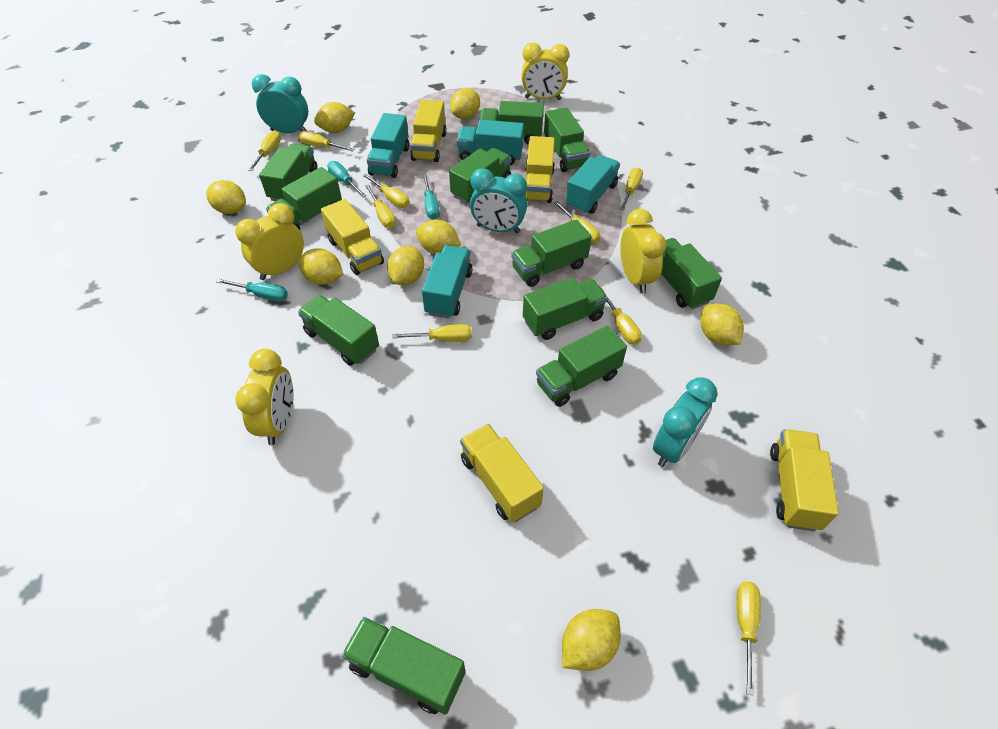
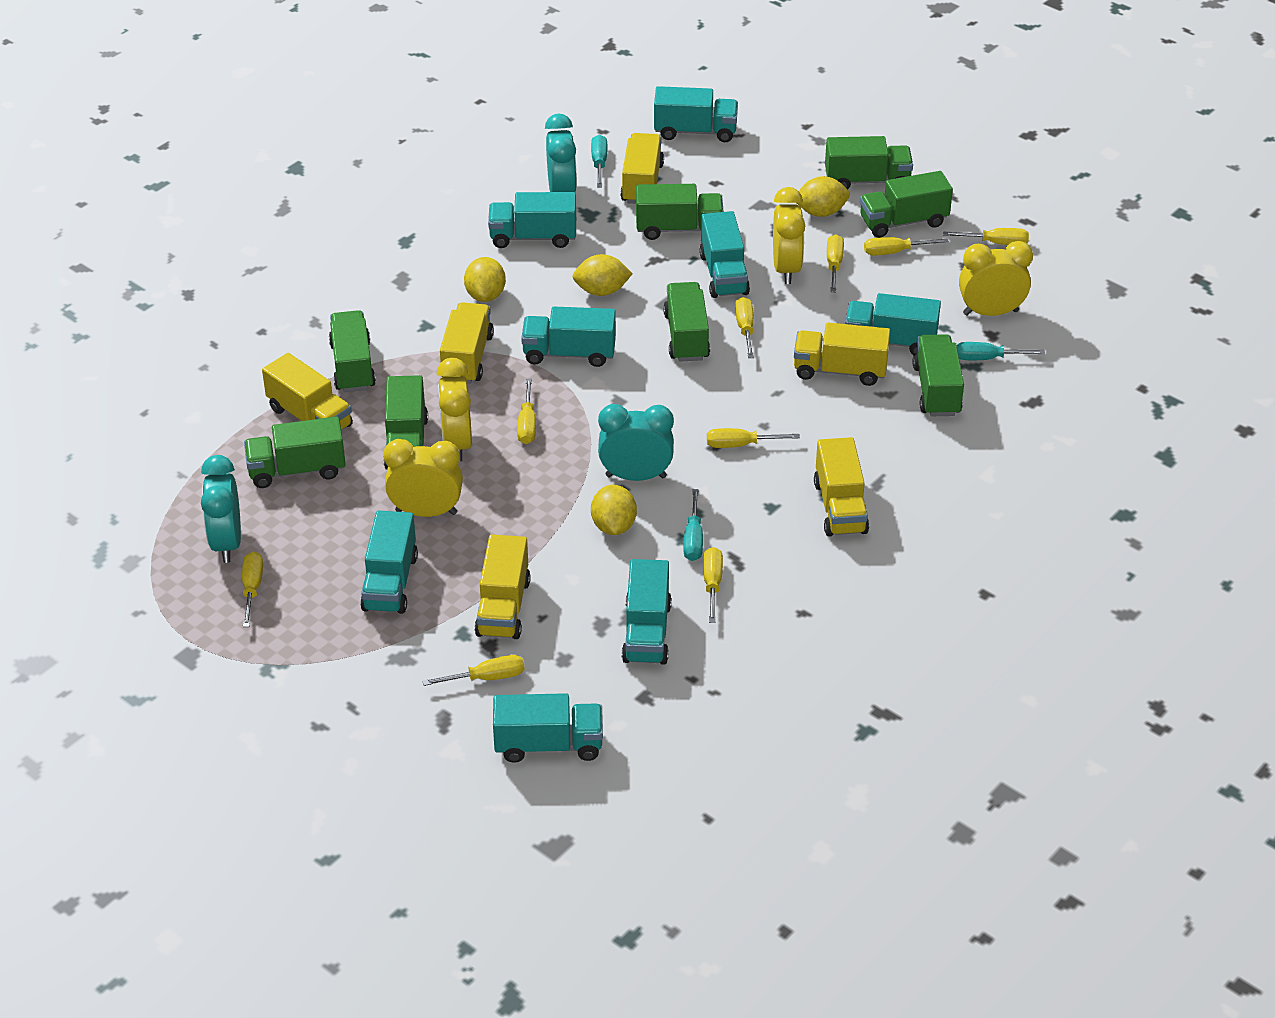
green truck: [259,143,317,201] [266,167,342,230] [298,295,379,366] [342,617,465,715] [449,148,512,204] [479,101,544,145] [511,219,592,287] [523,277,608,340] [536,326,627,407] [544,107,590,172] [661,238,722,309] = 11 -> [244,417,346,488] [329,310,376,392] [384,375,428,470] [636,184,724,240] [663,282,710,362] [825,136,913,189] [860,171,953,238] [912,334,964,416] = 8
turquoise truck: [367,113,409,178] [422,245,473,318] [456,120,524,165] [566,155,620,214] = 4 -> [360,510,418,614] [488,192,576,248] [493,693,603,763] [521,307,616,367] [622,559,672,665] [654,86,738,142] [699,211,750,298] [845,293,941,355] = 8
yellow lemon: [206,180,246,214] [298,248,343,285] [314,102,355,133] [387,246,424,285] [416,220,461,255] [450,88,480,119] [562,609,621,671] [701,303,744,345] = 8 -> [464,257,506,302] [572,254,633,296] [591,485,637,535] [797,176,850,217] = 4
yellow truck: [321,199,384,275] [410,100,447,162] [460,424,544,523] [525,136,555,203] [770,429,839,531] = 5 -> [262,353,353,431] [440,302,494,384] [475,534,531,639] [621,133,664,204] [794,323,890,386] [814,437,869,537] = 6

